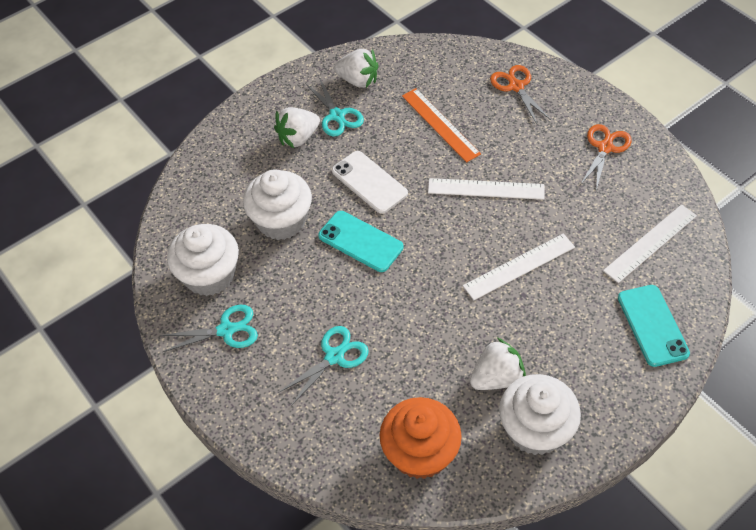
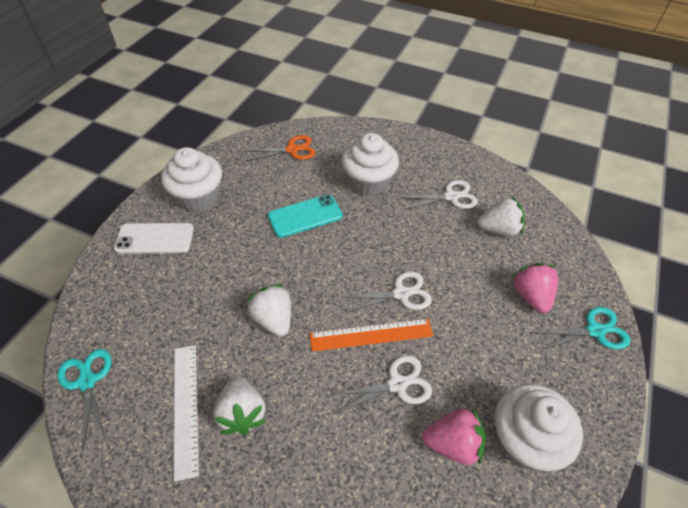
orange cupcake: [380,397,462,479] = 1 -> none = 0
orange scissors: [490,65,551,124] [580,124,632,190] = 2 -> [246,135,315,161] = 1
pink strawberry: none = 0 -> [422,408,486,465] [511,263,558,313] = 2
turquoise phone: [318,211,403,272] [618,285,690,367] = 2 -> [268,194,343,238] = 1
turquoise scissors: [160,305,258,352] [278,326,369,406] [305,77,364,137] = 3 -> [58,349,112,450] [535,307,630,350] = 2
white ruler: [428,178,545,200] [463,234,575,300] [603,204,697,283] = 3 -> [174,345,199,482] = 1
white scissors: none = 0 -> [330,356,432,414] [342,271,432,313] [401,180,478,209] = 3

